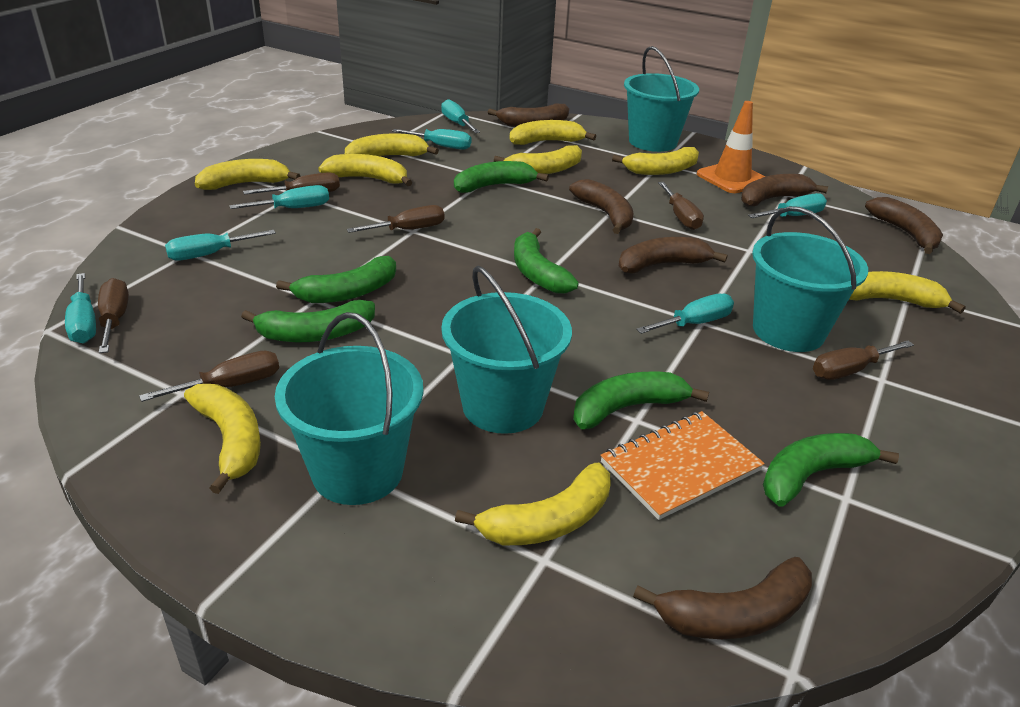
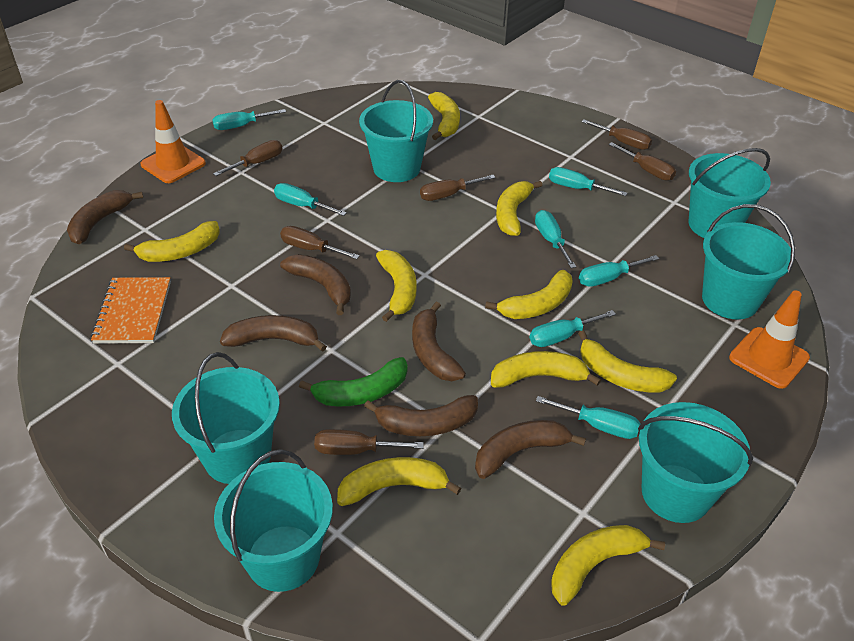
green banana: [241,300,375,342] [276,256,396,303] [454,161,549,193] [514,228,579,293] [573,371,709,429] [763,433,899,507] = 6 -> [299,357,408,406] = 1
orange traffic cone: [697,101,765,193] = 1 -> [141,100,206,183] [729,290,810,389] = 2
turquoise bucket: [275,312,423,505] [441,266,572,434] [624,46,699,152] [752,206,868,352] = 4 -> [172,352,280,484] [214,449,333,592] [359,80,433,182] [638,402,753,523] [689,148,771,238] [702,204,795,319] = 6

